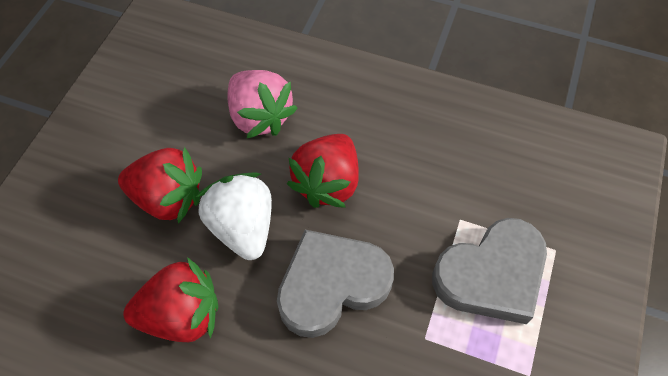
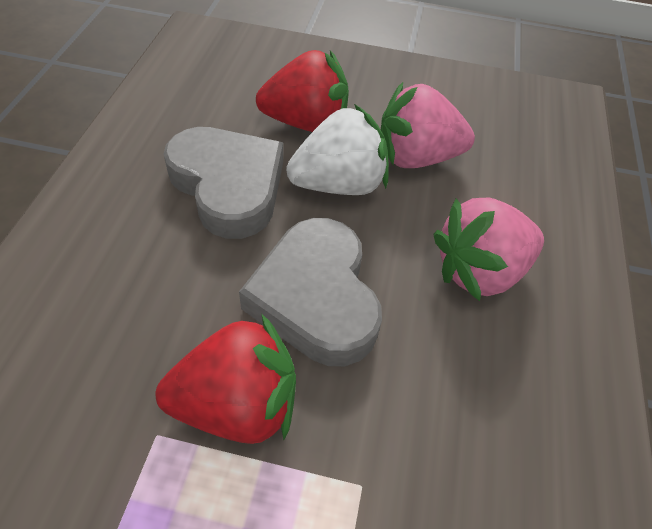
pink strawberry: [227,70,298,138] = 1 -> [381,82,475,168] [433,197,544,301] = 2
red strawberry: [118,147,202,224] [123,257,218,342] [287,134,359,208] = 3 -> [156,313,296,444] [256,50,349,132] = 2

